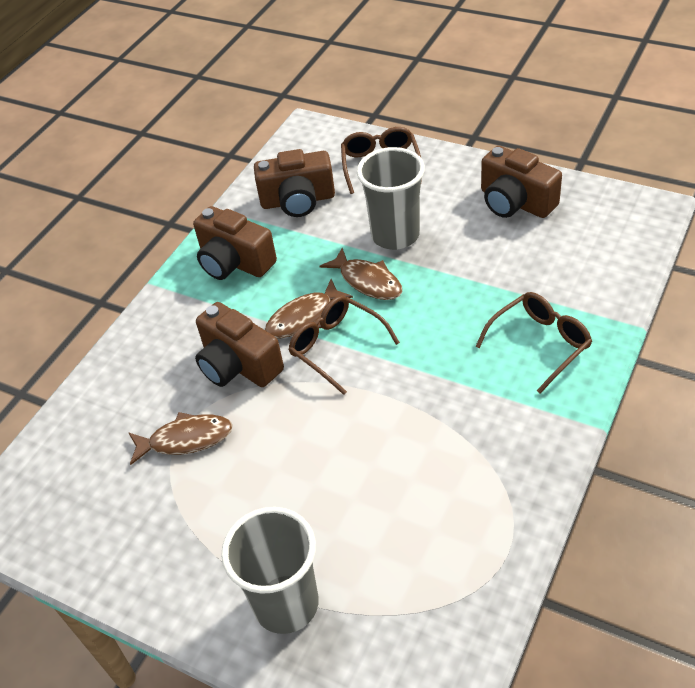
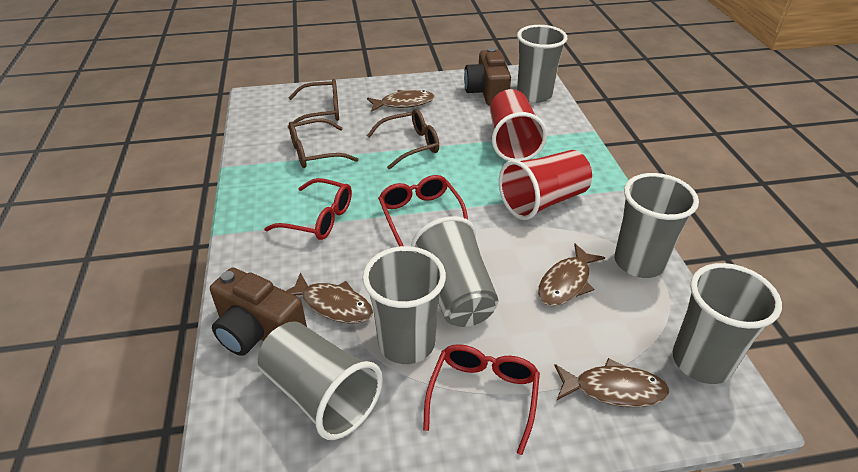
brown camera: [193,206,277,280] [195,302,284,387] [254,149,335,217] [481,146,562,218] = 4 -> [210,268,307,356] [464,47,511,106] = 2
brown fish: [129,412,233,465] [265,279,353,338] [320,248,402,300] = 3 -> [286,272,373,323] [367,90,434,112] [538,244,605,306] [554,358,670,407] = 4
grey cup: [221,507,319,634] [357,147,425,250] = 2 -> [258,322,383,440] [362,246,446,364] [411,216,498,327] [517,25,567,103] [615,173,699,278] [673,263,782,384] = 6
red cup: none = 0 -> [490,89,547,161] [499,150,592,220] = 2
red glasses: none = 0 -> [264,178,352,240] [378,175,468,247] [423,344,540,455] = 3

